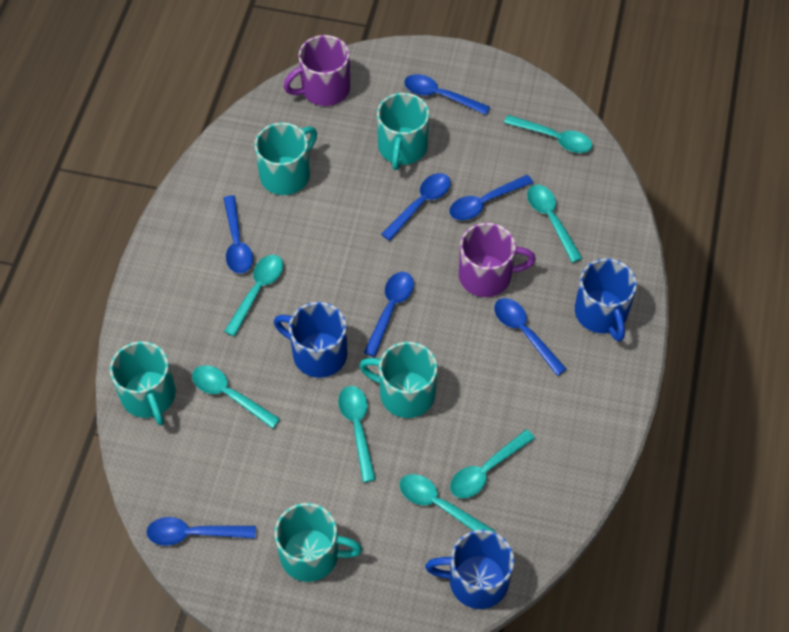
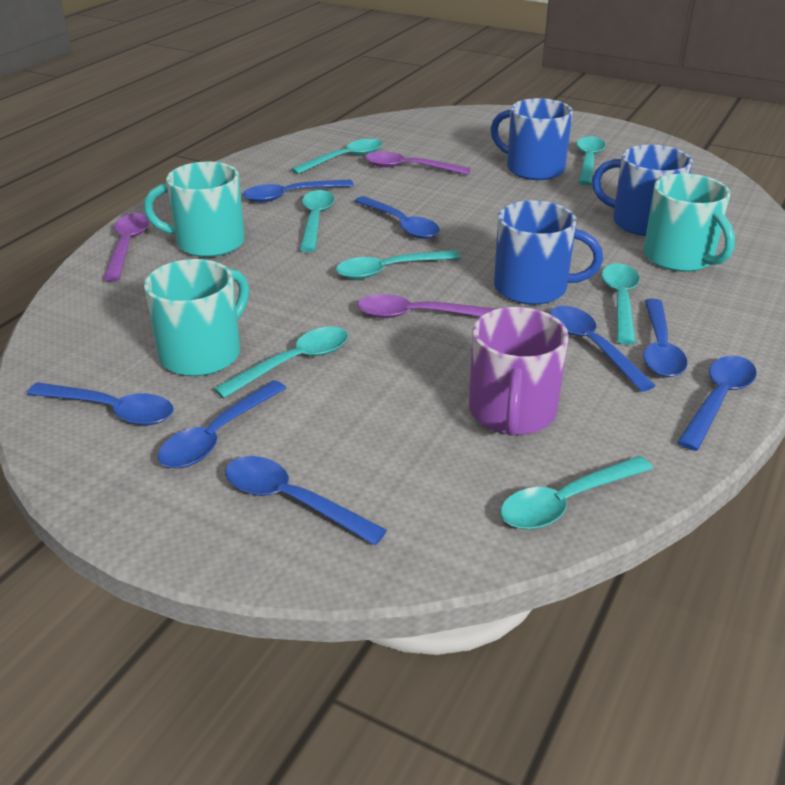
blue spoon: [146,517,256,546] [223,195,253,273] [363,272,414,357] [381,173,451,241] [404,74,490,115] [449,175,533,220] [494,298,567,376] = 7 -> [27,382,174,425] [158,380,287,468] [225,456,387,545] [243,179,354,202] [355,196,440,239] [550,306,656,392] [643,299,687,377] [677,356,757,451] = 8
purple mug: [284,35,350,106] [459,223,536,297] = 2 -> [469,307,569,436] = 1
purple spoon: none = 0 -> [103,213,150,281] [357,294,495,318] [365,151,470,175] = 3
turquoise mug: [110,341,176,426] [255,122,317,195] [274,503,362,582] [359,342,438,418] [377,93,430,170] = 5 -> [144,161,245,257] [144,259,249,376] [643,173,735,272] = 3

